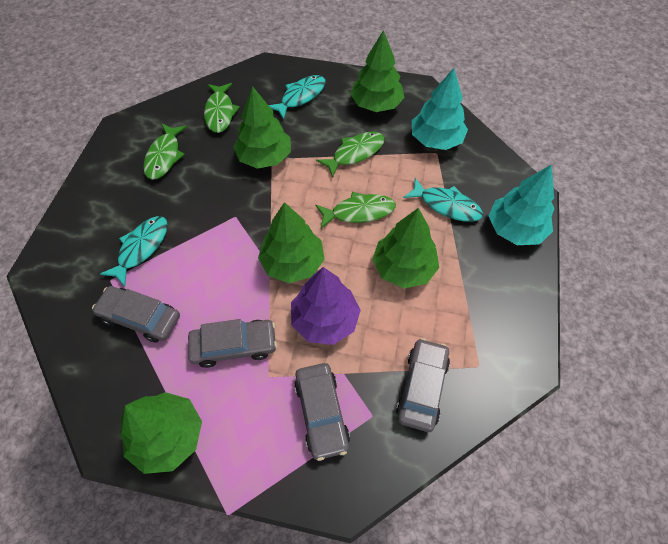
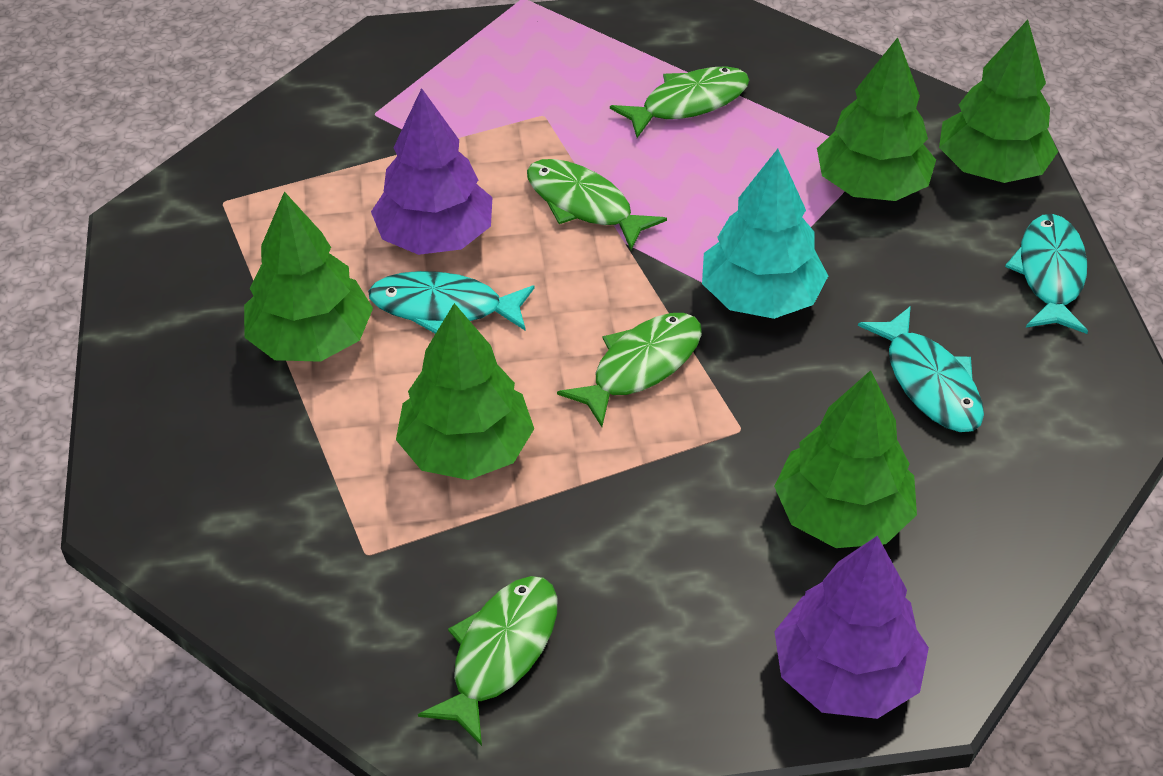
grey car: [92,286,180,343] [188,319,277,368] [294,363,350,461] [396,338,450,432] = 4 -> none = 0
purple tree: [291,267,361,345] = 1 -> [371,88,492,255] [774,536,929,719] = 2
turquoise tree: [412,68,468,150] [489,164,554,245] = 2 -> [702,149,828,319] = 1

